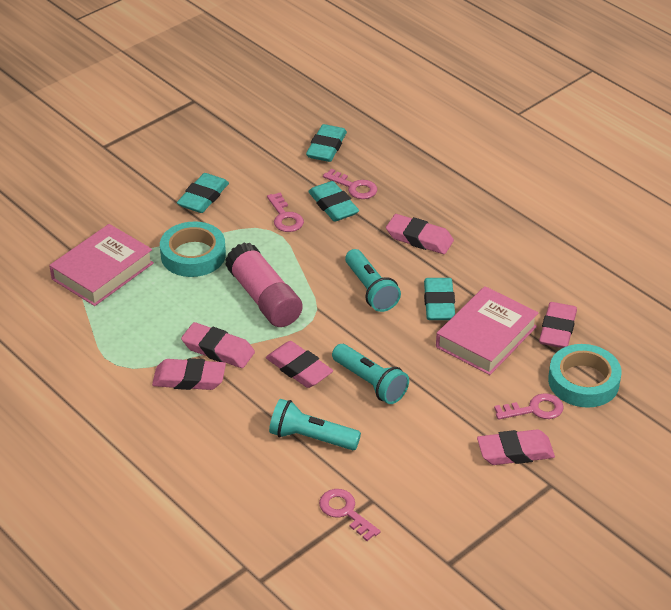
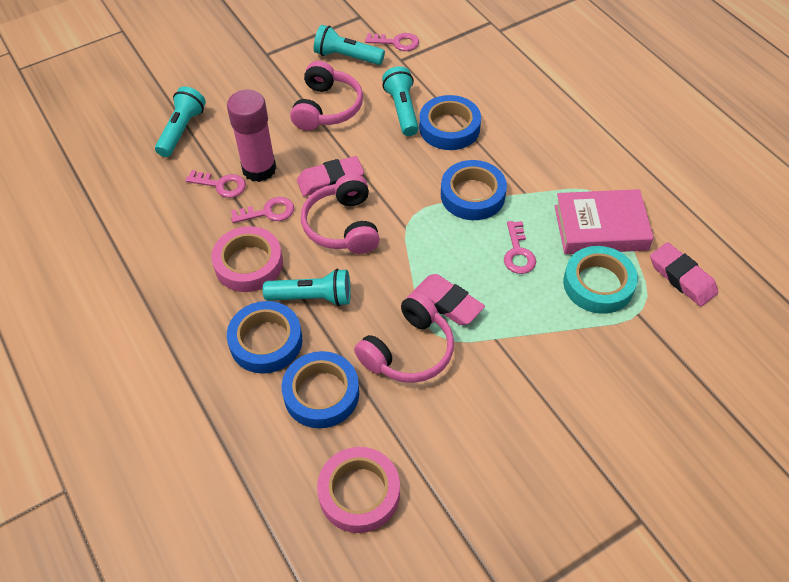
blue tape: none = 0 -> [227,301,302,374] [282,351,359,428] [419,95,481,150] [441,160,507,220] = 4
pink book: [49,224,154,306] [436,286,539,375] = 2 -> [554,189,654,254] = 1
pink eraser: [152,358,226,390] [181,322,255,368] [266,341,333,388] [386,214,454,254] [477,429,555,465] [539,302,577,348] = 6 -> [297,156,364,196] [412,274,485,325] [650,242,718,306] = 3
pink headphones: none = 0 -> [290,61,363,131] [301,174,380,254] [354,292,454,383] = 3
pink tape: none = 0 -> [211,226,283,292] [317,447,400,533] = 2
turquoise eraser: [177,173,229,213] [306,124,347,162] [308,181,359,222] [424,278,455,320] = 4 -> none = 0
turquoise flashlight: [269,399,361,450] [332,344,409,404] [345,249,401,312] = 3 -> [155,86,206,157] [263,269,351,306] [314,25,385,65] [382,66,419,136] = 4
turquoise tape: [160,221,226,277] [548,344,622,408] = 2 -> [563,246,638,314] = 1

